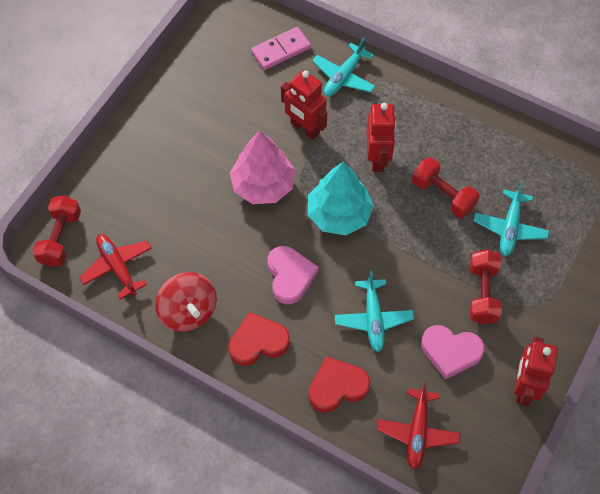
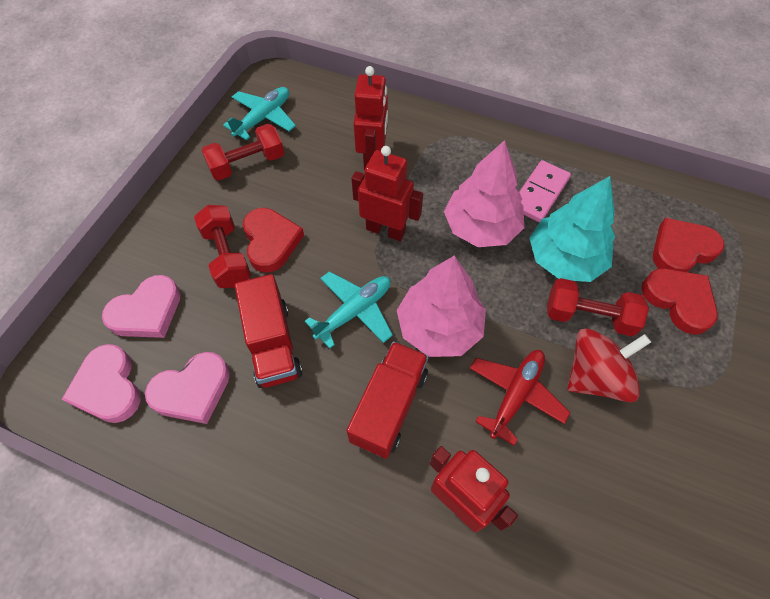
pink heart: [267,246,319,304] [421,325,484,379] = 2 -> [62,344,141,423] [102,275,180,338] [145,352,230,424] = 3
pink tree: [230,131,295,204] = 1 -> [397,255,486,357] [444,140,524,247] = 2
red heart: [228,312,290,366] [308,356,370,413] = 2 -> [243,208,304,273] [641,268,718,335] [653,218,725,272] = 3
red plane: [79,234,152,299] [377,382,460,470] = 2 -> [470,350,570,446] = 1
red truck: none = 0 -> [235,274,302,388] [346,341,429,459] = 2
turquoise plane: [312,38,375,96] [335,270,414,352] [473,182,550,256] = 3 -> [223,87,296,140] [305,271,393,349] = 2

